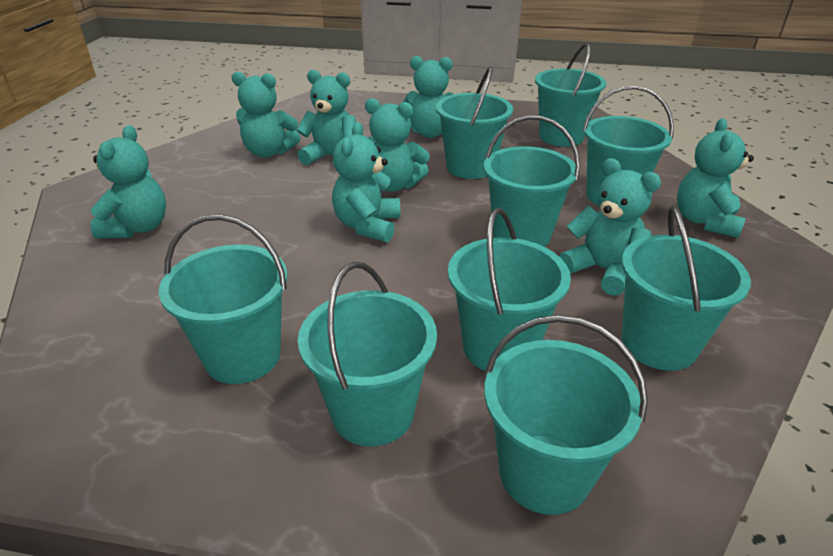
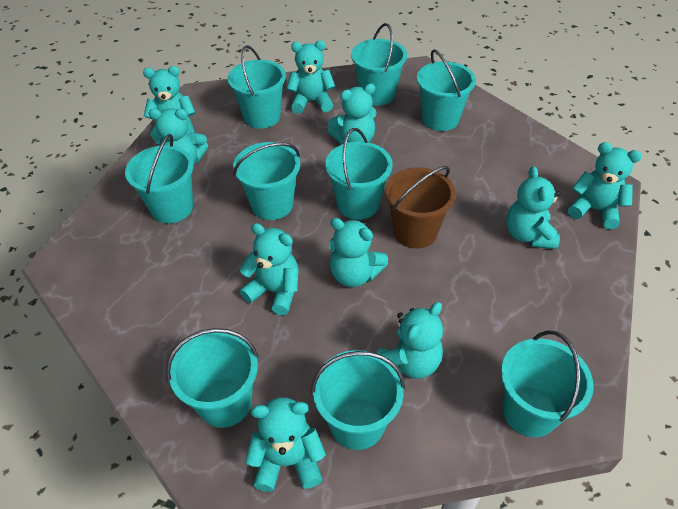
brown bucket: none = 0 -> [385,166,456,248] = 1
turquoise teddy bear: [91,125,166,239] [232,72,300,158] [296,70,356,167] [332,122,400,242] [365,98,430,192] [403,56,454,138] [559,158,661,296] [677,118,754,238] = 8 -> [143,66,196,139] [149,108,208,164] [239,223,298,315] [245,397,326,492] [287,41,335,114] [328,84,377,145] [329,218,388,287] [376,302,443,379] [506,166,560,249] [568,142,642,229] = 10

